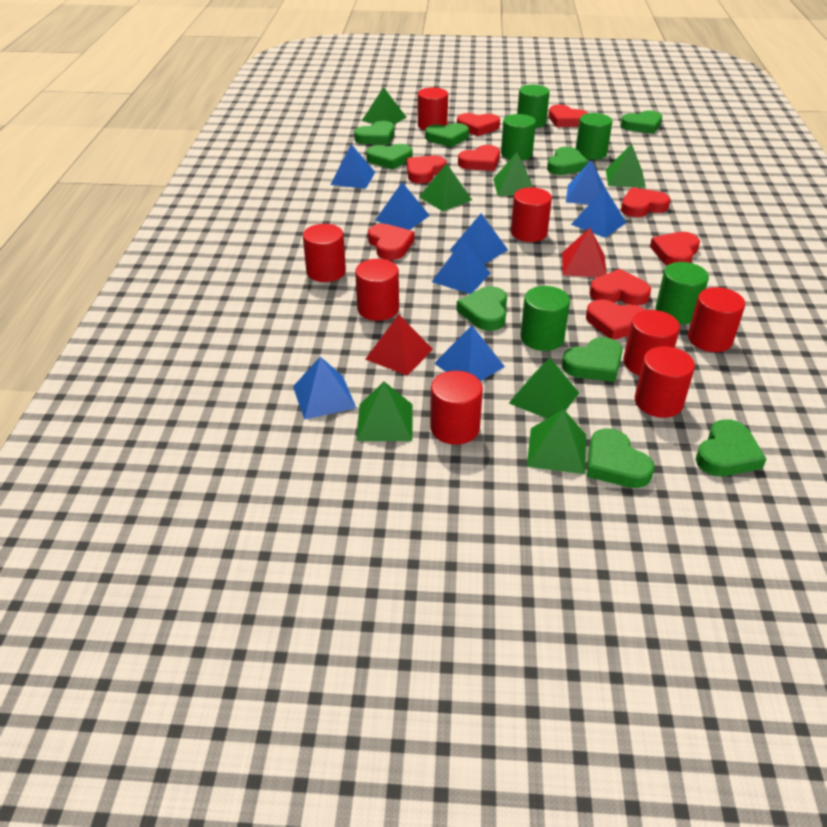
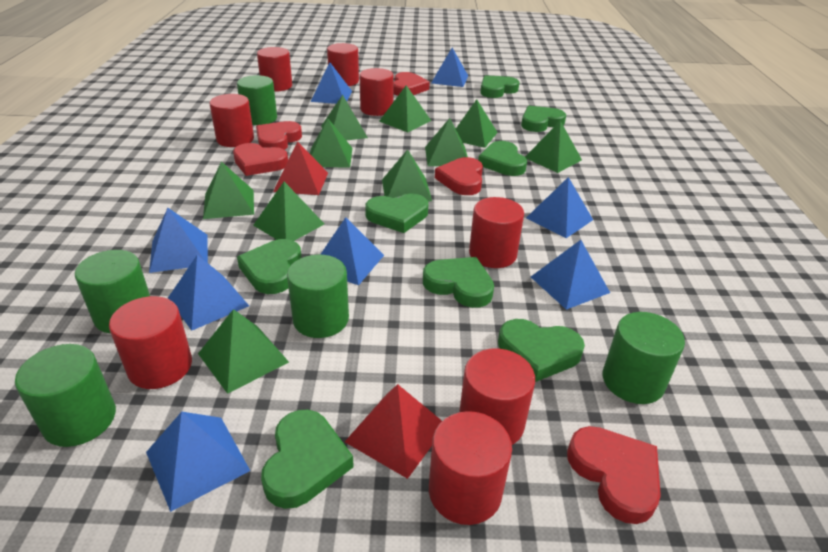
green heart: [354,121,394,145] [366,144,412,170] [425,123,469,147] [456,286,507,331] [547,147,589,175] [562,337,623,382] [587,428,655,488] [621,110,662,134] [696,419,766,476] = 9 -> [237,239,302,294] [261,410,354,509] [365,193,428,233] [423,257,494,308] [478,141,527,176] [480,75,519,98] [498,319,585,382] [521,106,566,132] = 8
green pyramid: [357,382,413,441] [362,87,407,124] [419,163,472,211] [493,152,532,196] [509,358,579,419] [527,409,586,474] [606,144,646,188] = 7 -> [198,309,289,394] [203,162,254,219] [253,182,324,241] [310,119,352,168] [321,95,368,140] [379,85,431,132] [382,149,432,201] [425,118,468,166] [456,99,498,148] [525,121,582,173] = 10
red heart: [368,224,415,260] [407,155,447,184] [457,113,500,136] [458,145,500,171] [549,105,588,127] [586,299,646,340] [589,269,651,305] [621,187,670,217] [650,232,700,265] = 9 -> [233,143,288,176] [256,121,302,150] [393,72,430,96] [435,157,483,195] [567,426,661,524] = 5

